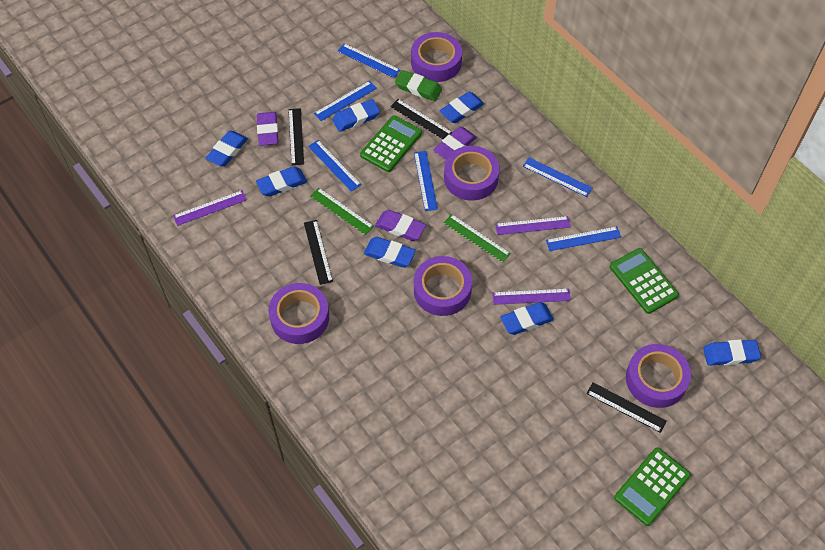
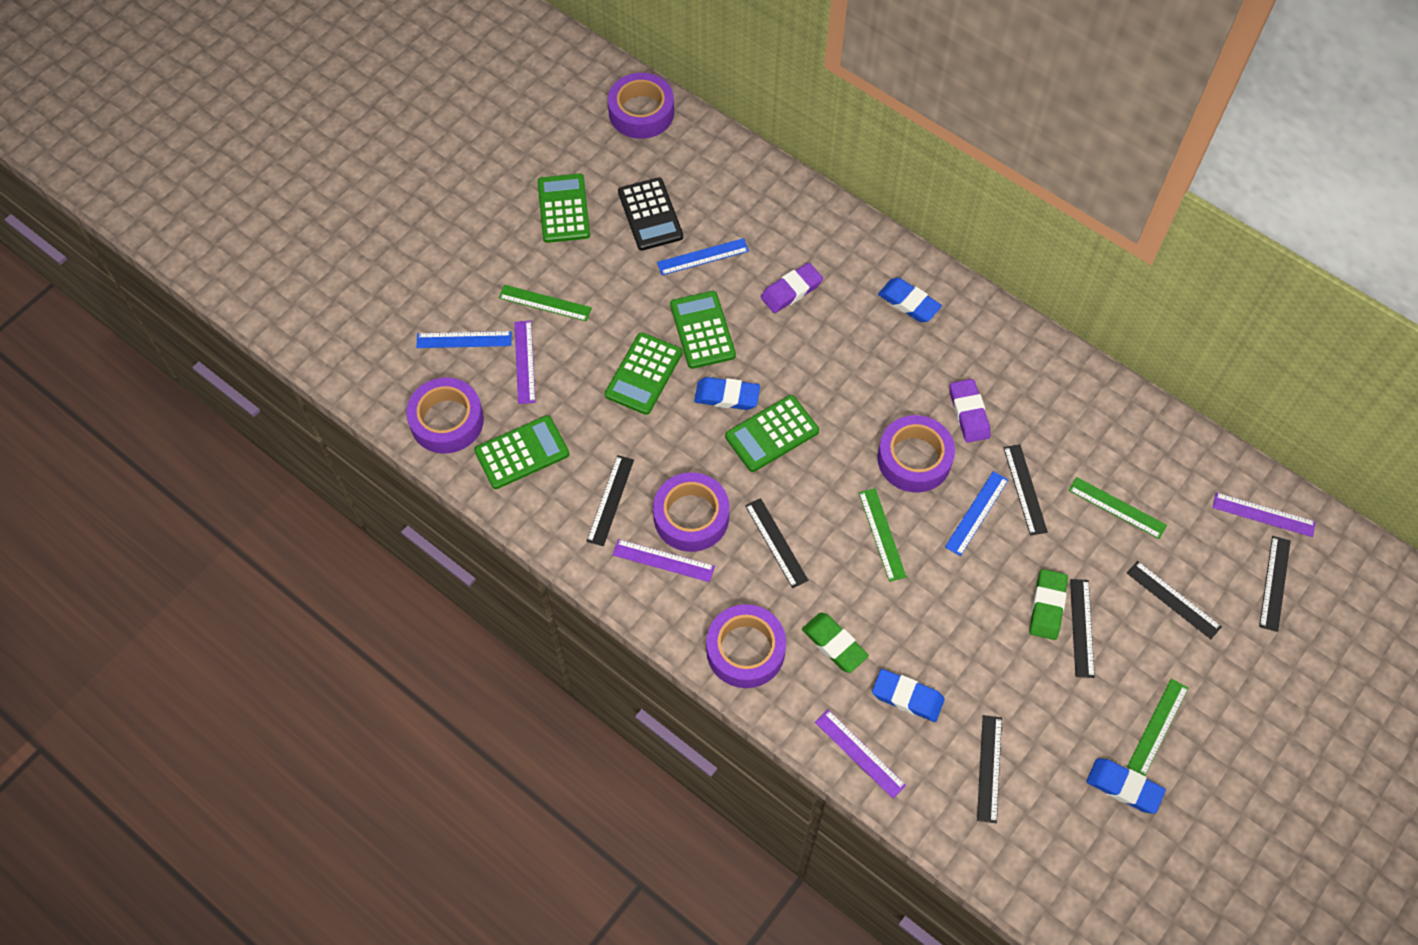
black calculator: none = 0 -> [618,177,683,251] = 1
black ruler: [288,108,304,165] [304,220,333,285] [390,99,453,139] [586,382,667,433] = 4 -> [587,455,634,546] [745,498,809,588] [977,715,1002,823] [1003,444,1048,535] [1070,579,1095,678] [1127,561,1222,639] [1259,536,1291,632] = 7
blue eraser: [206,131,248,166] [256,166,307,197] [332,99,380,132] [364,237,416,267] [440,92,484,123] [500,302,554,335] [703,340,761,366] = 7 -> [694,377,760,410] [872,669,945,722] [878,278,942,322] [1086,758,1166,814] = 4
blue ruler: [308,140,361,191] [314,81,377,121] [338,43,400,78] [414,151,438,211] [523,158,592,197] [546,226,621,251] = 6 -> [416,331,512,348] [657,238,749,275] [945,471,1008,556] = 3
green calculator: [360,115,422,172] [610,248,679,314] [614,448,691,526] = 3 -> [474,415,569,489] [538,173,590,243] [605,332,683,415] [670,291,736,369] [725,395,819,472] = 5
green eraser: [395,70,442,101] = 1 -> [802,613,869,673] [1029,569,1068,640] = 2
green ruler: [311,188,374,235] [443,214,511,262] = 2 -> [499,285,592,321] [859,488,907,582] [1069,477,1167,539] [1127,678,1188,776] = 4
purple eraser: [257,112,279,146] [375,210,426,241] [433,127,477,160] = 3 -> [761,263,823,313] [950,379,990,443] = 2
purple ruler: [173,190,247,226] [493,288,571,305] [495,216,571,235] = 3 -> [514,321,535,404] [613,539,715,582] [815,710,906,798] [1212,493,1316,537] = 4

